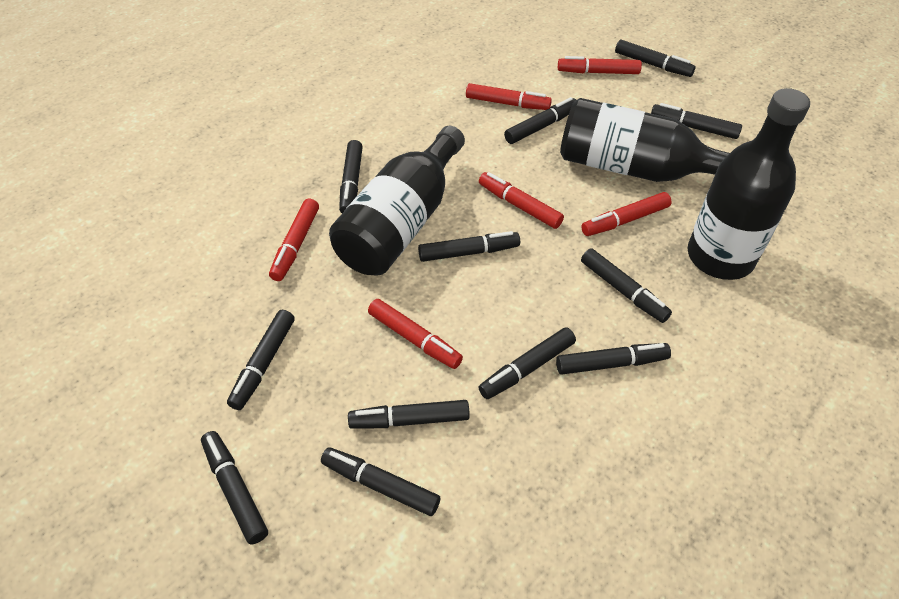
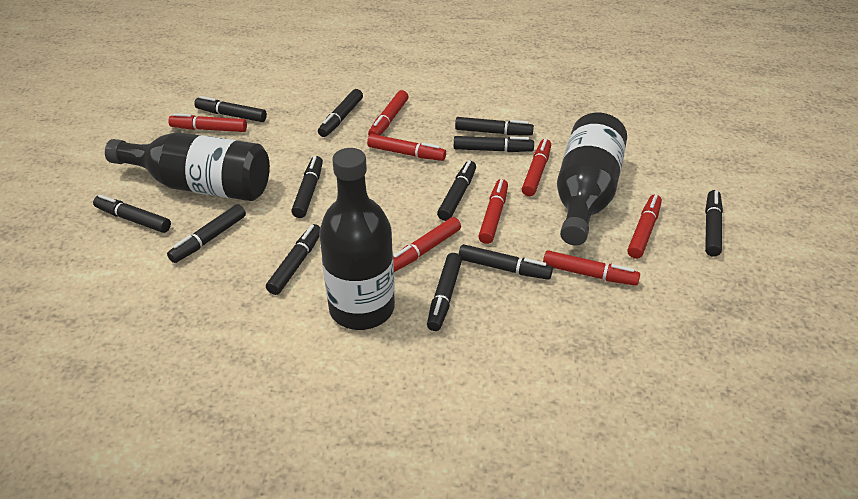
red marker: [269,199,319,281] [368,299,463,369] [466,83,552,110] [479,172,564,229] [558,56,642,74] [581,192,672,236] = 6 -> [168,113,247,132] [367,134,446,161] [368,90,409,135] [393,217,461,272] [478,179,508,244] [522,139,551,196] [543,250,640,286] [627,194,662,259] = 8

